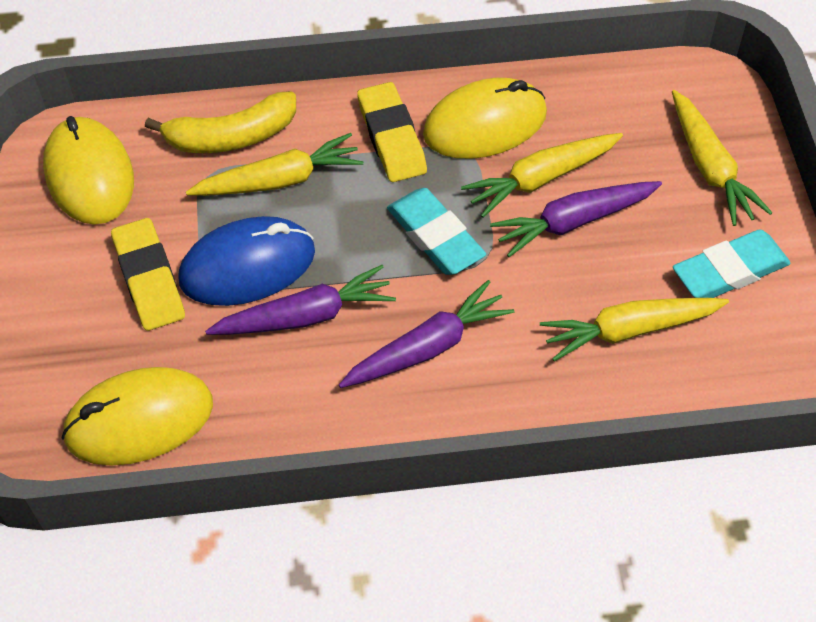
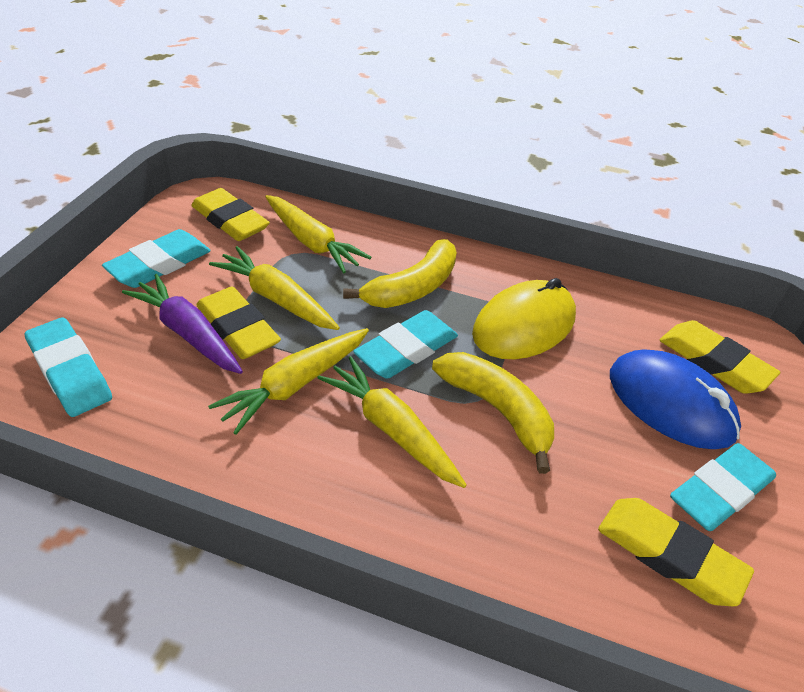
purple carrot: [205,265,396,335] [339,280,514,388] [490,181,662,257] = 3 -> [122,274,243,374] = 1
turquoise eraser: [387,188,486,275] [673,229,791,298] = 2 -> [25,317,112,417] [102,229,211,288] [353,310,458,379] [670,443,776,531] = 4
yellow banana: [145,91,296,153] = 1 -> [343,239,457,308] [432,352,554,474] = 2
yellow eraser: [111,218,185,331] [357,82,427,182] = 2 -> [191,188,270,241] [196,287,281,359] [598,498,754,606] [659,320,780,394] = 4
yellow mouse: [43,116,134,225] [61,367,213,466] [423,78,547,159] = 3 -> [472,278,576,359] = 1

